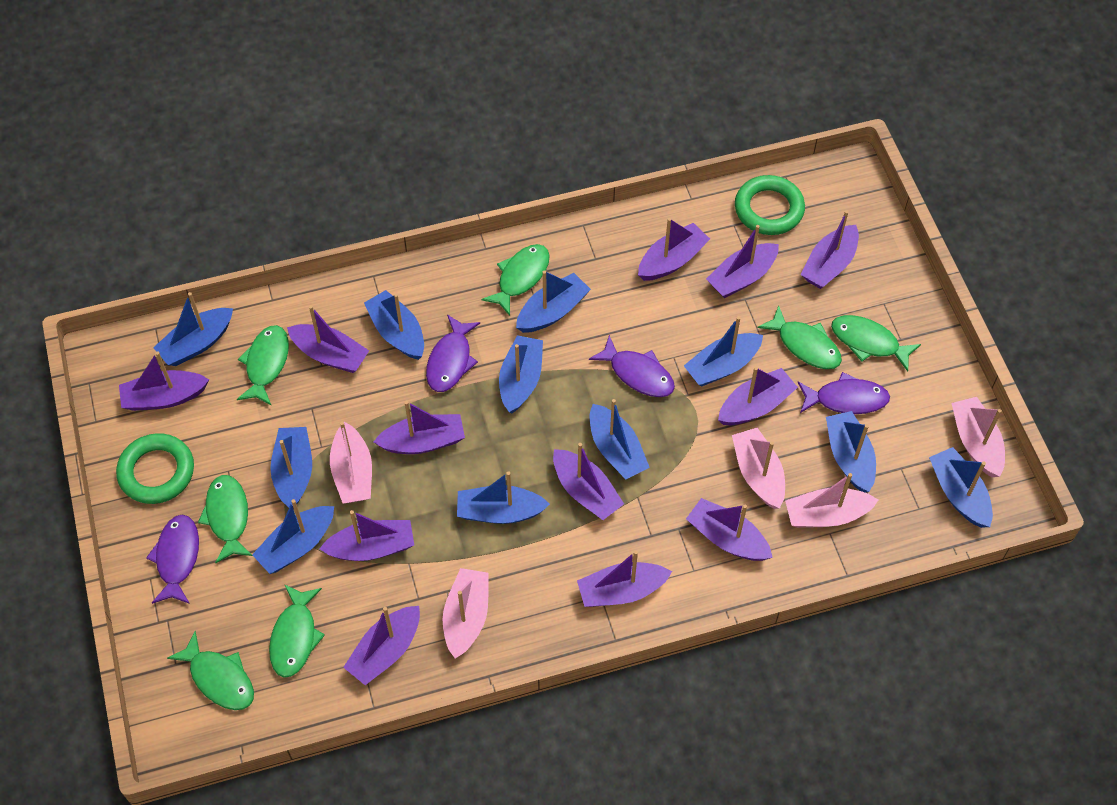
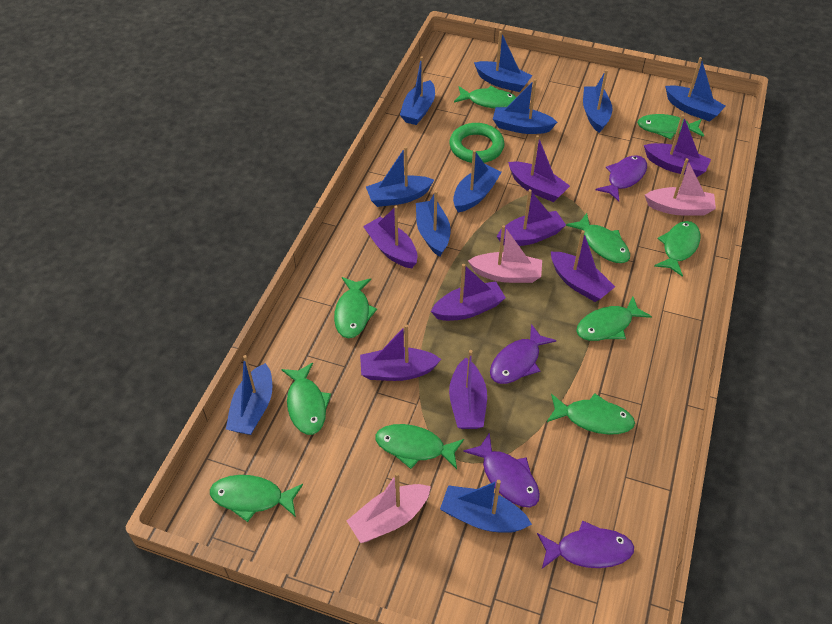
blue boat: [153,292,233,366] [252,499,334,574] [270,427,312,507] [364,290,424,360] [457,471,550,524] [499,335,543,414] [516,270,591,333] [590,399,650,480] [684,316,763,386] [826,411,876,492] [929,447,993,528] = 11 -> [226,355,272,435] [366,146,434,207] [400,56,435,125] [416,191,451,257] [440,480,532,533] [453,150,502,213] [474,31,532,92] [493,79,557,134] [583,70,612,133] [665,57,726,122] = 10
green fish: [167,631,254,710] [198,475,253,563] [237,325,289,405] [269,584,325,678] [481,244,550,316] [757,305,842,369] [831,315,921,371] = 7 -> [210,475,303,522] [281,363,331,435] [334,277,377,338] [375,424,464,469] [454,86,517,108] [547,393,635,435] [566,213,630,263] [576,297,652,341] [637,114,704,139] [654,221,701,277] = 10
green ring: [116,433,194,504] [735,175,805,235] = 2 -> [449,123,505,163] = 1
pink boat: [330,422,372,504] [443,568,489,659] [732,428,785,509] [785,473,878,528] [952,397,1005,477] = 5 -> [347,472,431,543] [468,225,542,283] [645,158,716,216] = 3
purple boat: [119,351,209,411] [287,306,369,373] [320,510,414,561] [343,606,420,685] [374,401,465,454] [553,443,624,520] [577,550,672,607] [638,218,710,281] [686,498,773,561] [706,225,779,298] [718,367,798,425] [801,210,859,289] = 12 -> [360,324,441,381] [363,206,418,268] [431,264,506,321] [449,350,487,429] [497,189,566,246] [508,135,570,202] [551,230,615,302] [644,114,711,177] = 8

